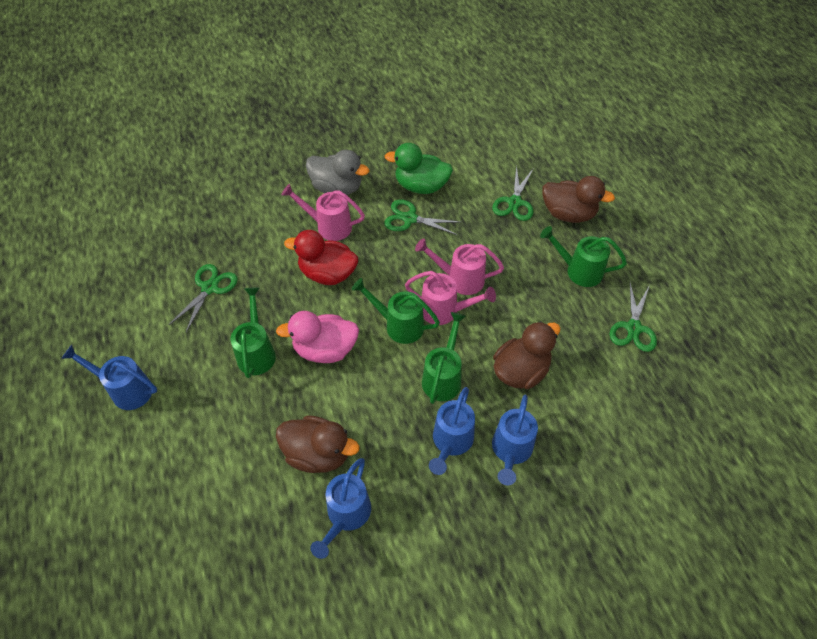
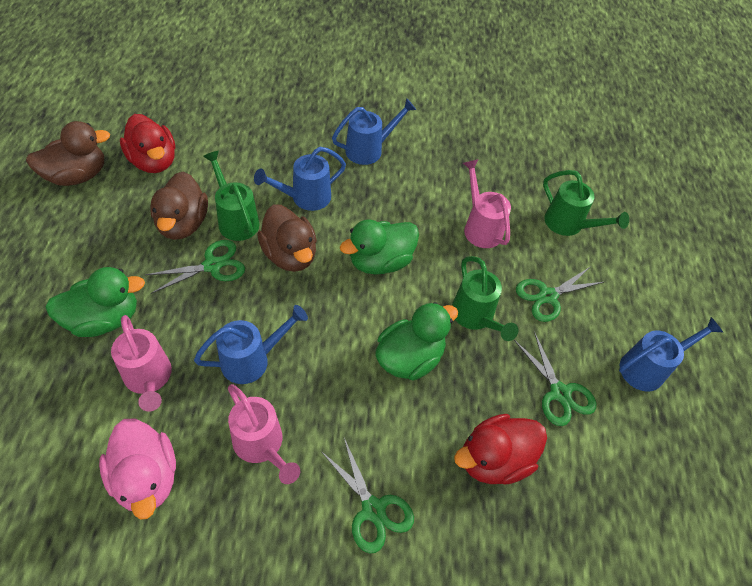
green duck: [385,143,453,194] = 1 -> [45,267,145,337] [340,220,419,275] [375,302,458,381] = 3
green watering can: [231,288,276,378] [352,278,440,344] [422,312,466,404] [540,226,627,287] = 4 -> [203,151,260,241] [452,256,518,341] [543,170,629,236] = 3
grey duck: [306,150,370,195] = 1 -> none = 0
red duck: [284,230,358,285] = 1 -> [120,114,175,173] [454,414,547,485] = 2

